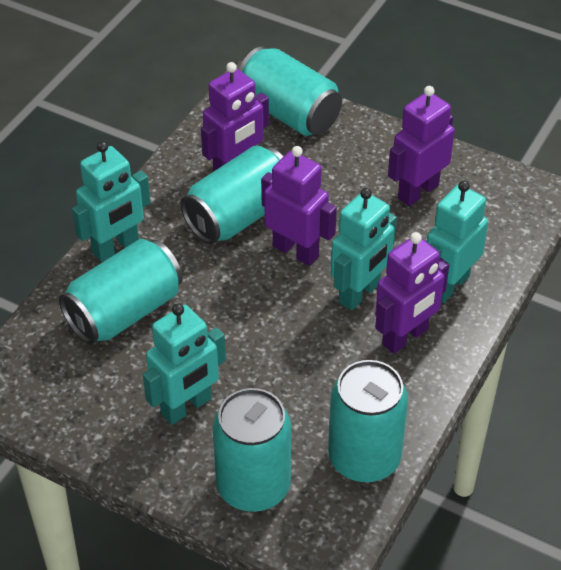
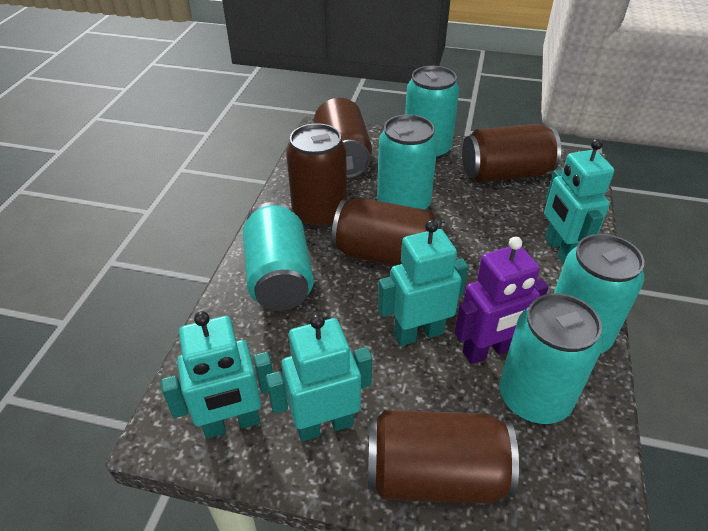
brown can: none = 0 -> [286,123,347,229] [314,98,372,179] [331,197,442,266] [368,410,519,504] [462,124,561,182] = 5
purple robot: [201,62,269,172] [261,146,337,266] [375,232,449,354] [388,86,455,206] = 4 -> [454,236,549,364] = 1

